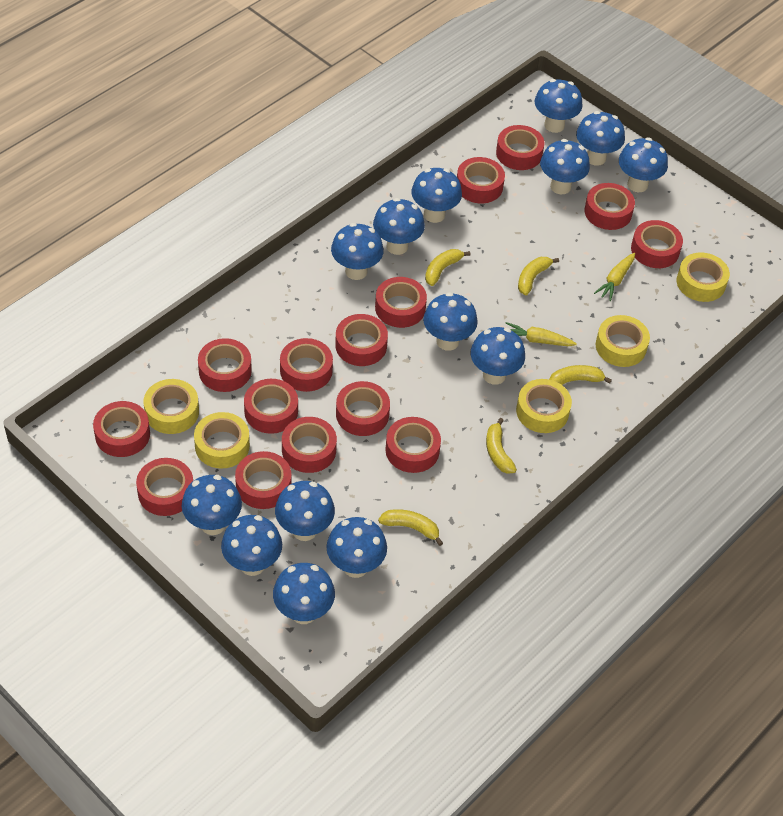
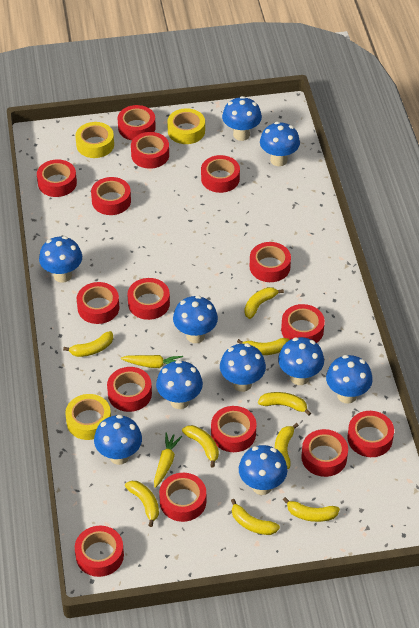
blue mushroom: [182,475,242,535] [221,515,282,576] [273,563,335,624] [275,481,335,541] [326,517,387,578] [331,223,384,280] [373,198,425,255] [411,168,462,223] [423,292,478,351] [471,327,525,385] [535,79,583,133] [540,139,590,194] [576,111,625,166] [619,138,668,192] = 14 -> [39,236,82,283] [94,415,142,465] [156,360,203,409] [173,295,218,343] [220,343,266,392] [222,96,262,141] [239,445,288,495] [260,122,300,166] [278,337,324,385] [326,355,373,404] = 10
yellow banana: [378,509,443,546] [425,249,471,286] [486,418,517,474] [518,257,559,295] [549,365,612,385] = 5 -> [63,331,113,357] [125,481,159,527] [182,425,219,467] [231,499,280,535] [237,338,289,355] [244,287,284,319] [258,392,311,416] [275,423,299,469] [283,497,340,522] = 9
yellow tape: [144,379,199,434] [194,412,250,469] [516,379,572,433] [596,315,650,367] [677,253,730,302] = 5 -> [65,394,111,440] [75,122,114,158] [167,108,205,144] = 3

